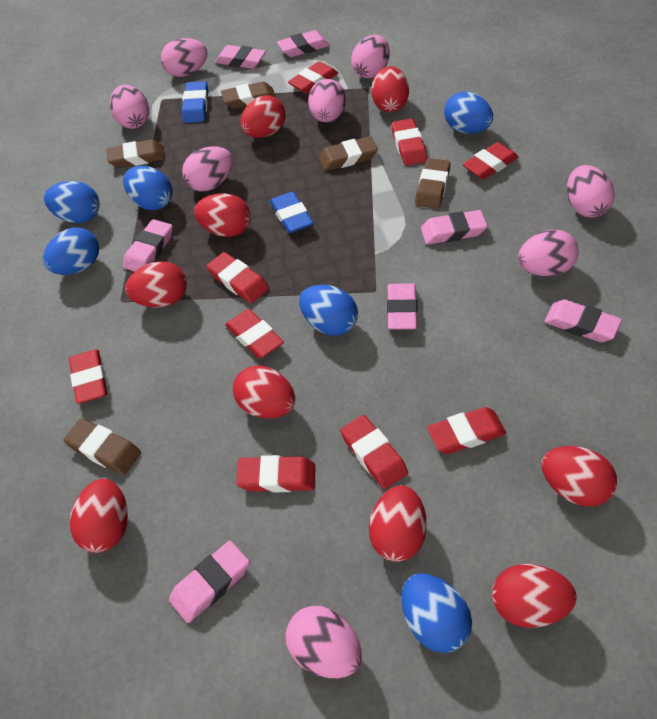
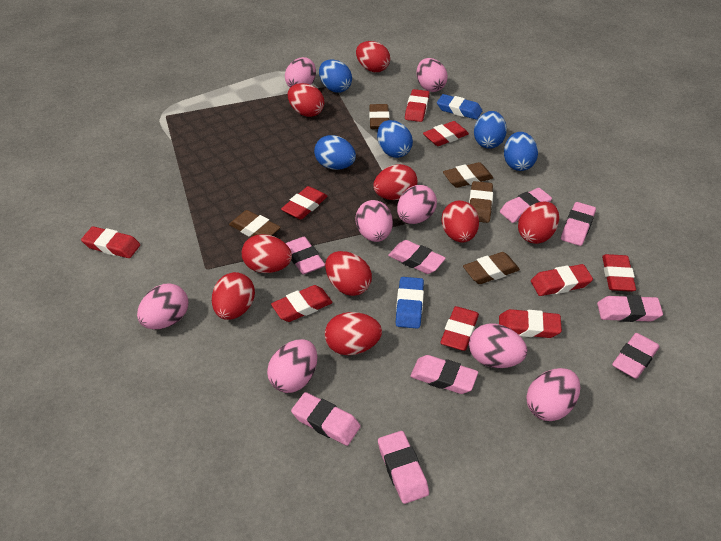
blue egg: [43,227,99,275] [44,181,100,223] [123,166,173,210] [299,285,358,336] [401,573,472,653] [444,92,493,134] = 6 -> [314,135,356,170] [319,60,352,93] [377,120,413,158] [474,111,507,149] [504,132,538,171] = 5
pink eraser: [123,219,173,272] [169,541,250,623] [215,45,266,69] [277,30,330,57] [387,283,418,330] [421,210,487,245] [544,299,622,342] = 7 -> [285,237,325,274] [291,392,361,446] [378,431,429,504] [388,240,446,274] [410,355,478,394] [500,188,552,223] [561,202,596,246] [597,295,663,322] [612,333,660,379] = 9

